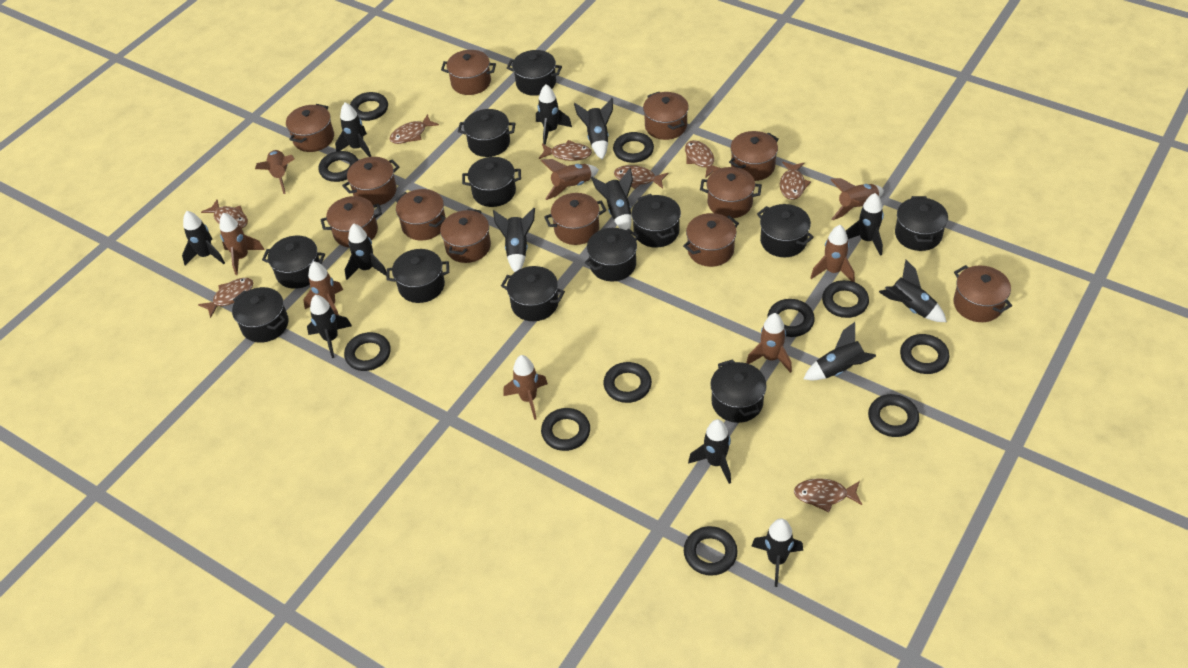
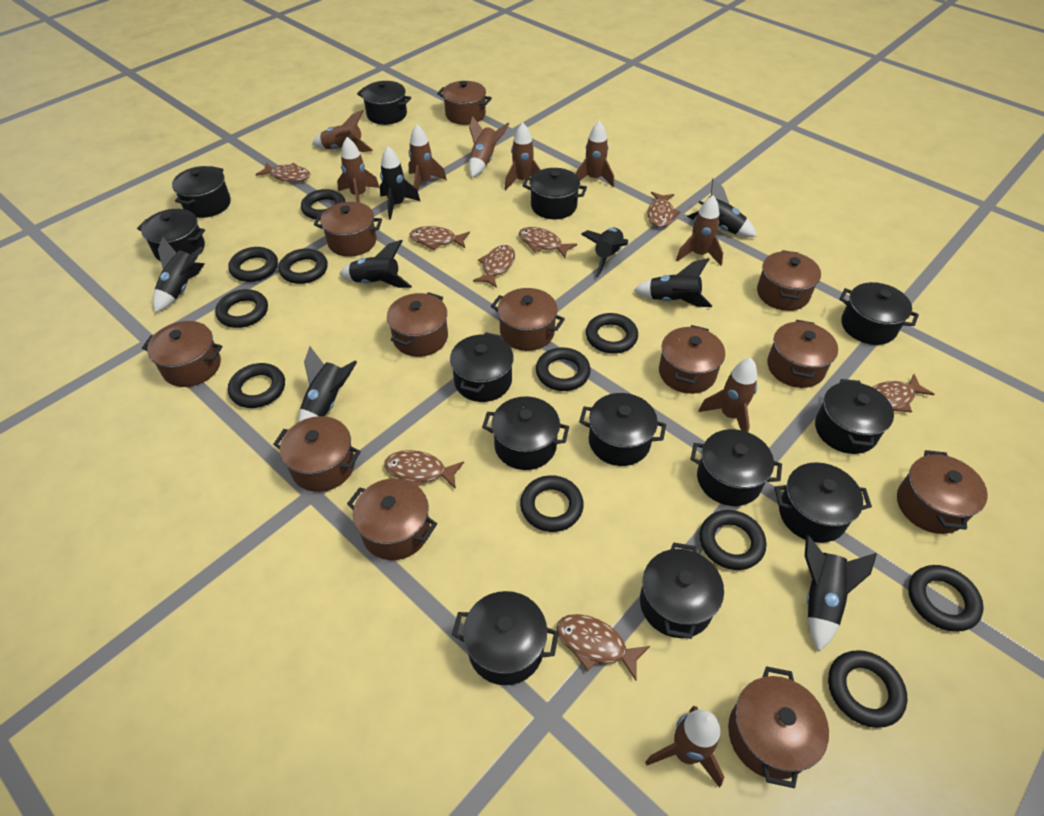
black pot: [232,287,289,343] [262,236,325,289] [387,249,449,303] [458,109,516,157] [462,157,521,207] [501,266,565,321] [507,50,562,96] [585,228,639,281] [631,194,681,248] [710,359,767,423] [757,204,814,257] [895,196,948,251] = 12 -> [137,209,205,261] [172,166,231,218] [357,81,411,125] [450,332,514,402] [452,591,559,685] [482,396,569,470] [523,168,587,219] [579,393,666,466] [640,542,724,639] [691,429,782,506] [775,462,872,543] [815,379,894,454] [839,282,919,345] = 13
black rocket: [182,211,225,265] [307,295,352,358] [335,102,371,157] [345,224,387,280] [493,208,535,272] [536,84,572,145] [574,98,613,160] [591,168,633,230] [688,419,731,484] [752,518,803,587] [804,322,876,380] [846,193,884,256] [879,260,947,322] = 13 -> [153,237,204,313] [298,346,357,422] [340,240,412,288] [380,146,420,220] [581,228,628,277] [634,258,712,307] [687,179,757,237] [805,535,877,652] = 8
brown rocket: [220,213,265,275] [255,150,295,194] [303,261,343,315] [503,355,548,420] [541,159,599,200] [746,313,792,373] [811,225,855,282] [830,178,884,220] = 8 -> [312,110,373,152] [337,137,380,203] [408,124,447,191] [469,116,509,177] [505,123,541,190] [575,120,614,187] [645,706,724,788] [676,195,723,266] [699,358,758,432] = 9

